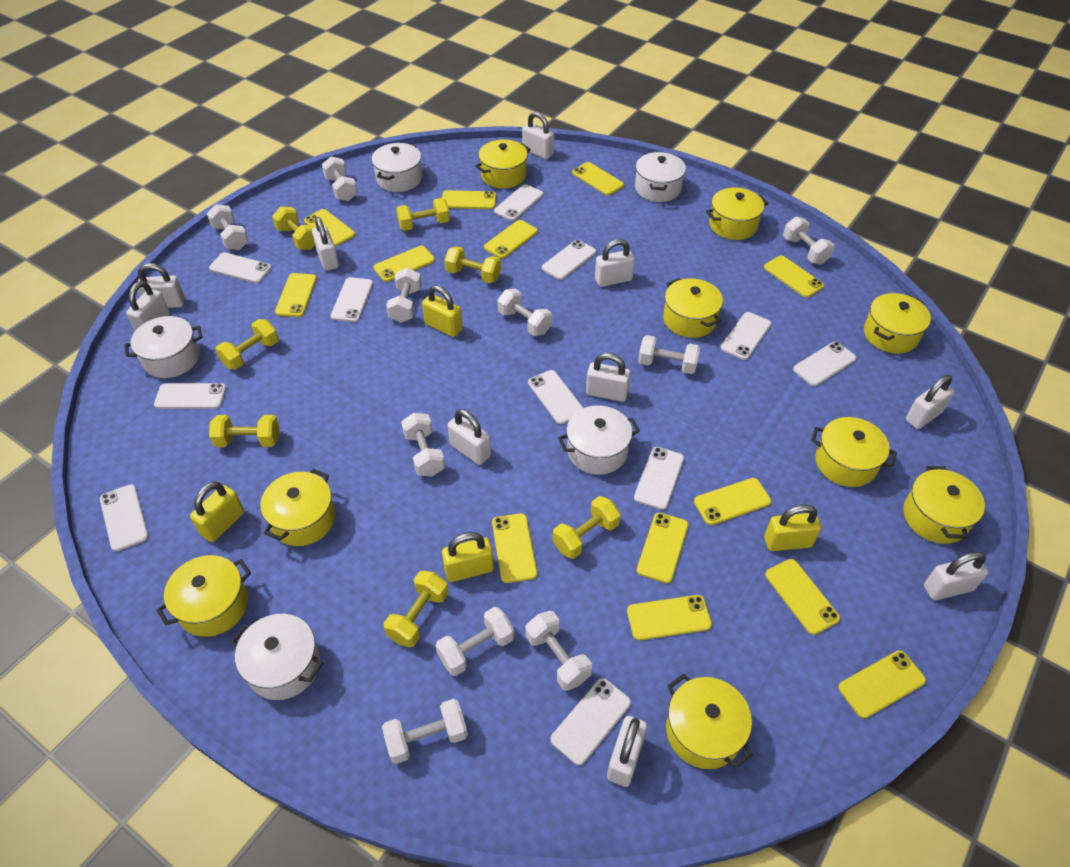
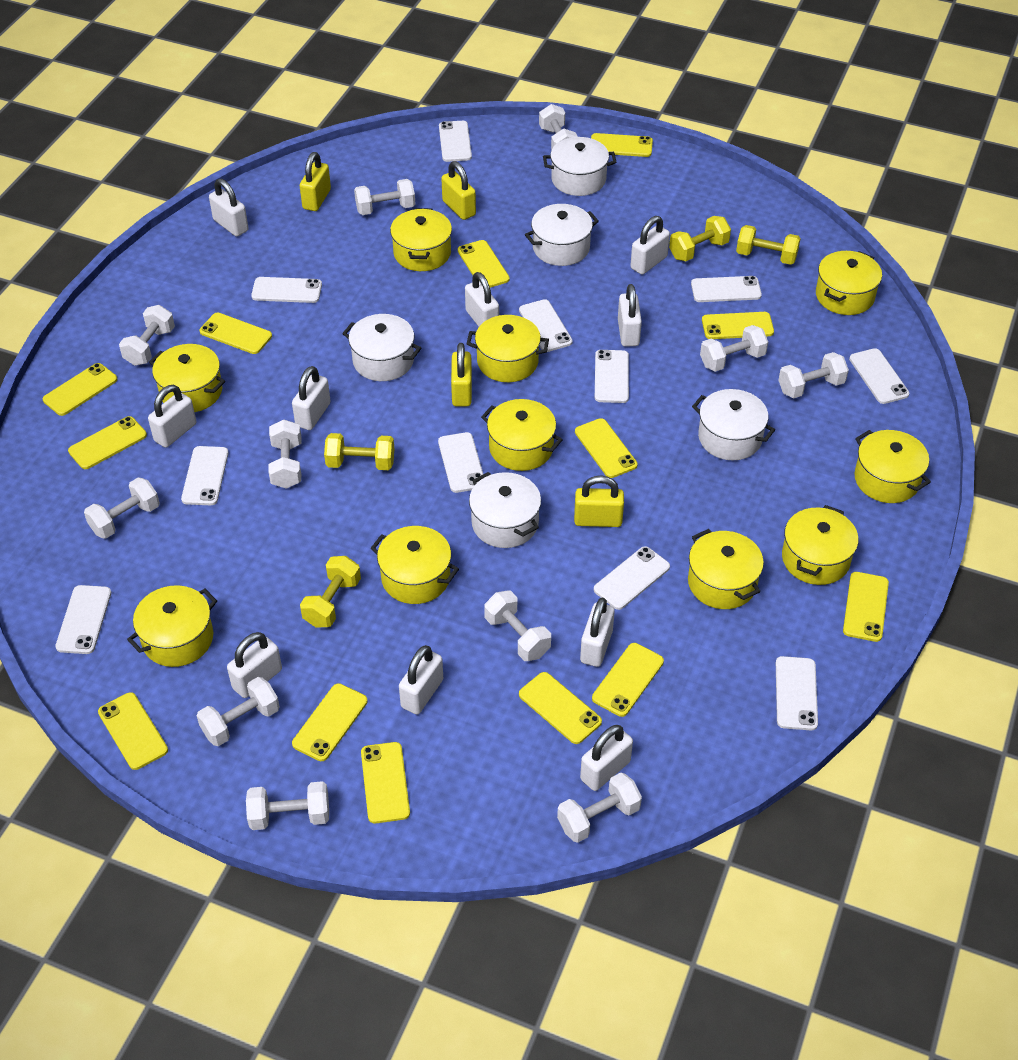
white dumbbell: [207,204,249,250] [322,156,358,201] [382,699,468,764] [386,268,422,323] [401,413,445,476] [436,607,514,676] [497,289,552,336] [525,611,592,691] [638,335,700,374] [783,217,835,264] = 10 -> [84,477,160,539] [119,305,175,366] [197,677,280,746] [246,781,329,830] [268,420,301,489] [354,179,415,215] [484,591,551,661] [539,104,578,149] [557,773,642,843] [700,325,768,372] [778,352,849,399] = 11
yellow dumbbell: [209,415,279,447] [216,319,279,370] [272,206,315,250] [383,571,449,647] [396,198,450,231] [445,246,501,283] [553,496,621,559] = 7 -> [300,556,361,627] [324,433,394,470] [669,216,731,261] [736,225,801,265] = 4
yellow pot: [157,555,251,637] [260,469,335,546] [475,140,531,188] [663,278,723,338] [666,674,753,769] [706,188,768,240] [811,417,897,487] [864,293,931,354] [903,466,985,544] = 9 -> [127,585,217,667] [149,344,225,412] [370,526,459,604] [390,208,452,271] [467,315,549,382] [481,399,563,471] [688,529,764,609] [782,505,858,585] [816,251,882,315] [854,430,931,503] = 10

